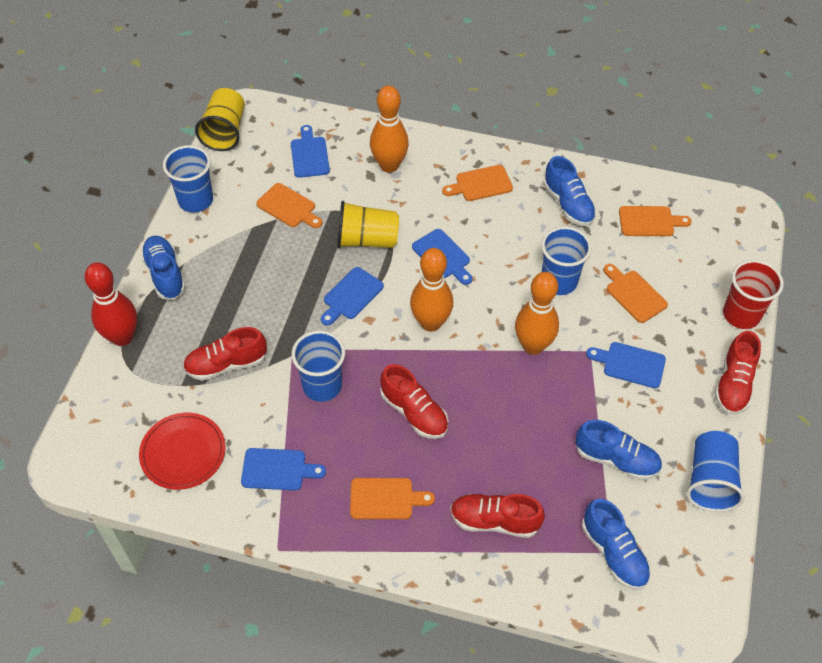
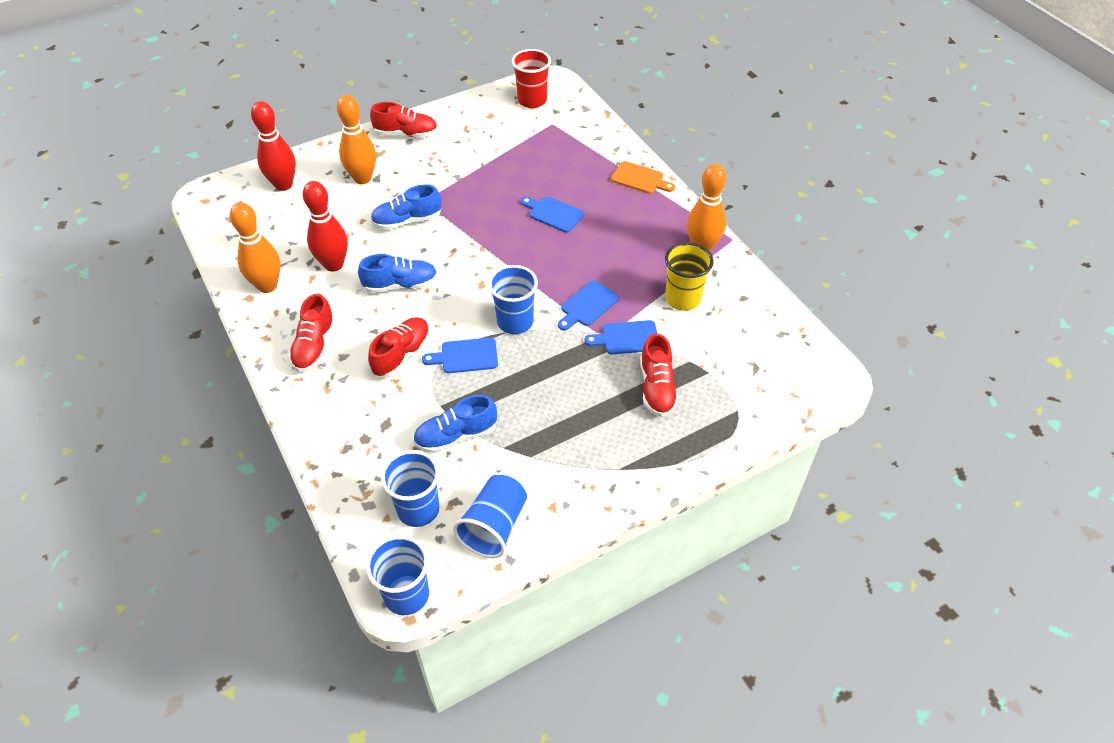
blue cutting board: [241,448,326,491] [291,125,330,178] [321,267,384,325] [412,229,472,285] [586,342,666,388] = 5 -> [422,337,498,373] [521,196,584,233] [558,280,619,331] [584,320,657,354] = 4
blue shoe: [141,236,186,300] [543,156,596,226] [575,420,662,480] [582,498,651,590] = 4 -> [358,254,438,293] [370,185,441,230] [413,395,497,453] = 3
orange cutting board: [256,183,322,228] [350,478,435,519] [442,165,513,201] [603,264,668,323] [619,206,692,236] = 5 -> [611,161,675,194] = 1
red bowling pin: [85,262,137,346] = 1 -> [251,101,296,191] [303,181,348,272] = 2
red plate: [139,413,226,490] = 1 -> none = 0
yellow cup: [195,88,245,151] [337,201,399,248] = 2 -> [665,242,714,311] = 1

